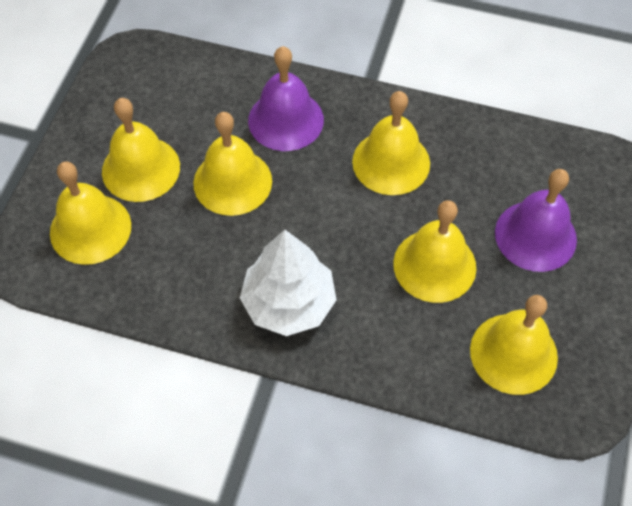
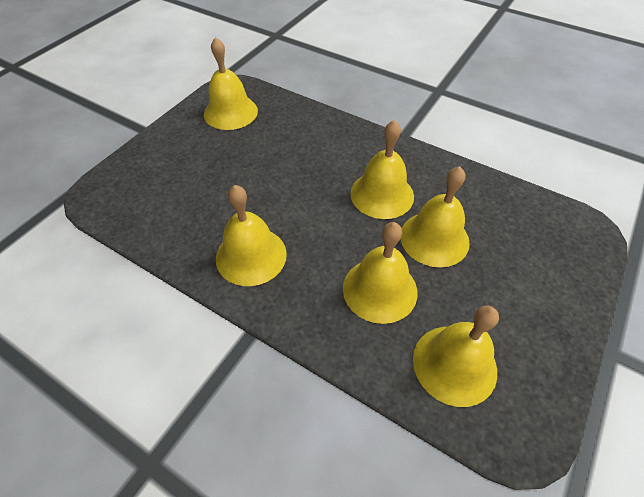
purple bell: [248,46,324,151] [495,169,577,272] = 2 -> none = 0
white tree: [240,230,337,336] = 1 -> none = 0

